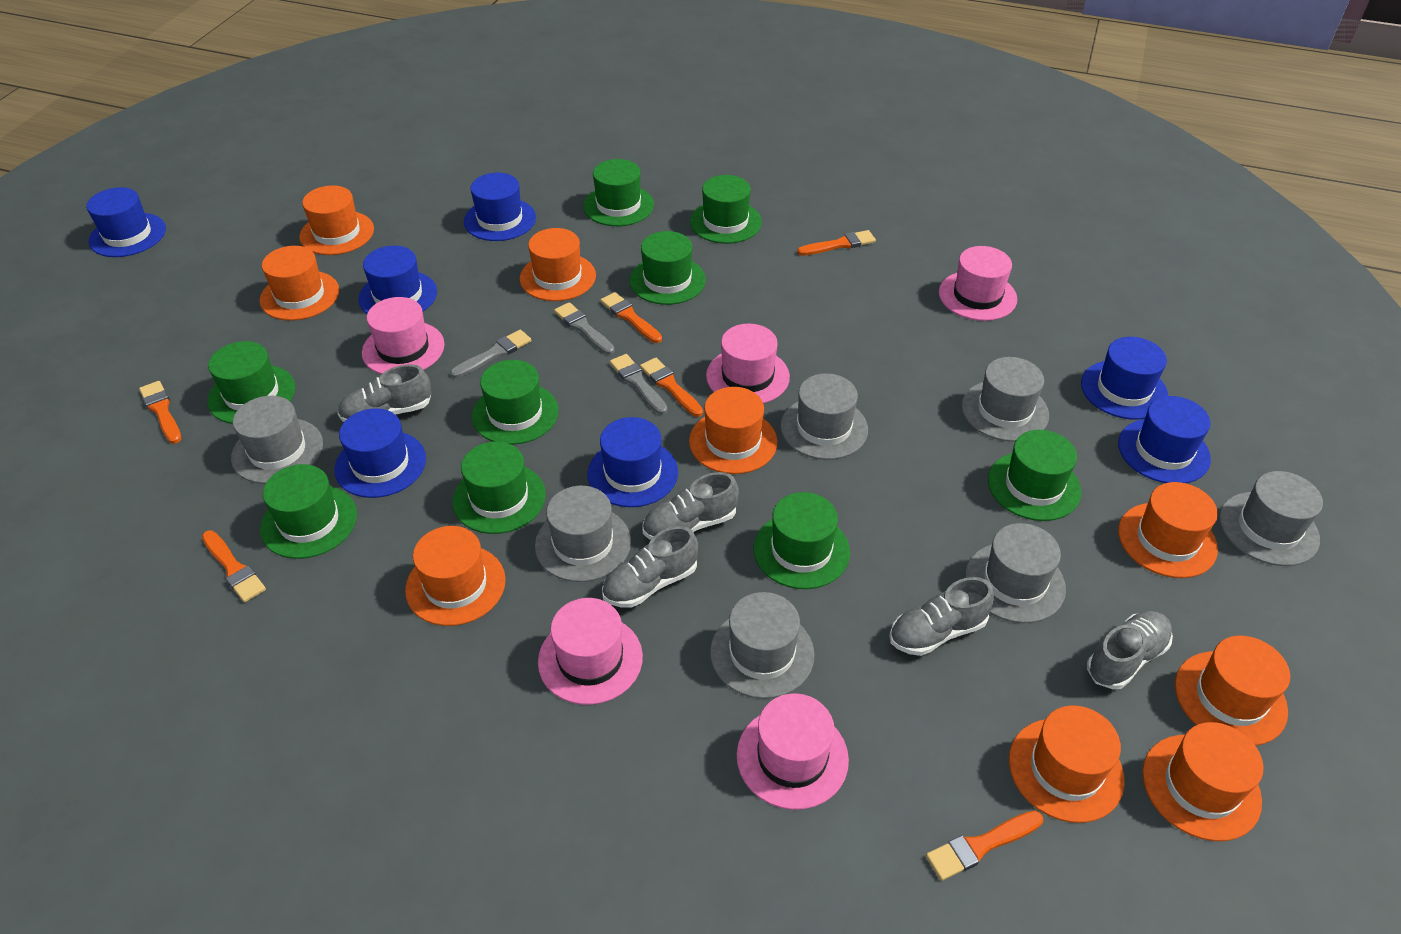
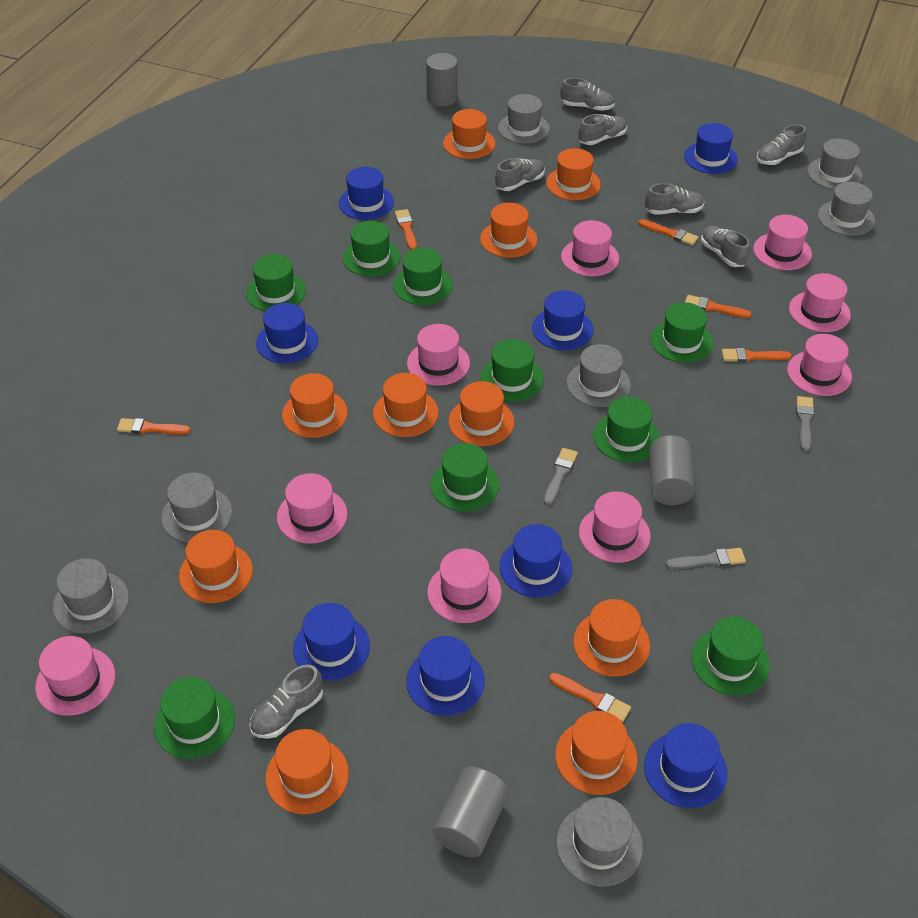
blue hat: [86,187,166,257] [334,408,426,498] [358,246,437,314] [464,173,536,241] [588,417,678,507] [1081,337,1168,419] [1118,396,1211,483] = 7 -> [256,303,318,363] [293,603,370,681] [339,167,394,220] [406,636,485,716] [499,524,572,597] [532,290,594,350] [644,723,728,808] [684,123,738,174] = 8
grey cylinder: none = 0 -> [426,53,458,107] [433,767,509,858] [649,435,695,505] = 3
grey shoe: [337,364,431,422] [602,526,698,608] [643,472,739,540] [889,577,994,656] [1087,611,1173,689] = 5 -> [249,665,323,739] [495,158,545,191] [561,78,615,111] [579,114,627,145] [645,183,704,215] [701,226,750,267] [757,124,806,165] = 7
orange hat: [259,246,339,321] [299,185,374,255] [405,526,506,626] [520,228,596,301] [689,387,777,474] [1009,705,1125,823] [1118,482,1218,578] [1142,722,1264,841] [1175,636,1290,746] = 9 -> [179,530,253,603] [266,729,349,814] [282,373,348,438] [373,373,439,437] [443,109,496,159] [448,381,514,446] [480,203,537,258] [546,148,601,201] [555,711,637,795] [573,599,650,677] = 10
pink hat: [362,297,444,374] [538,598,643,705] [706,324,790,403] [737,693,849,810] [939,246,1017,321] = 5 -> [35,636,115,716] [277,473,347,544] [407,324,470,386] [427,549,501,623] [561,220,619,276] [579,491,651,563] [753,215,812,270] [787,334,852,396] [789,273,851,332] = 9

